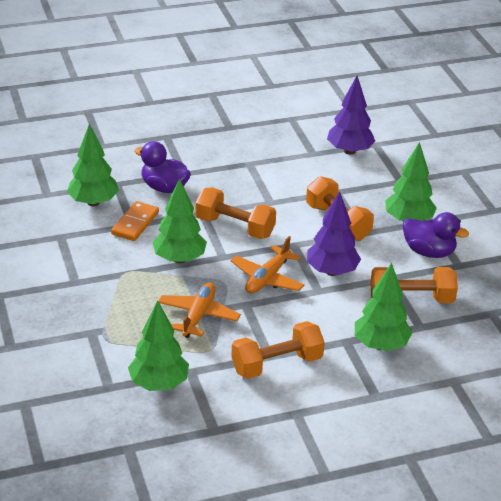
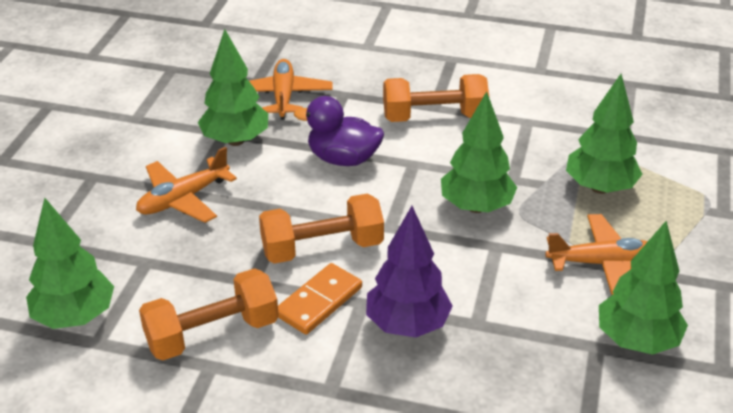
orange dumbbell: [195,187,276,239] [231,321,325,379] [306,176,374,241] [370,267,458,303] = 4 -> [139,268,279,361] [259,194,384,264] [383,74,489,122] = 3
orange plane: [158,283,241,338] [230,236,305,293] = 2 -> [136,147,237,223] [249,59,333,120] [545,214,648,295] = 3
purple duck: [134,141,191,193] [403,212,469,258] = 2 -> [294,96,384,166] = 1
purple tree: [307,191,361,276] [327,76,375,155] = 2 -> [366,206,453,337] = 1

